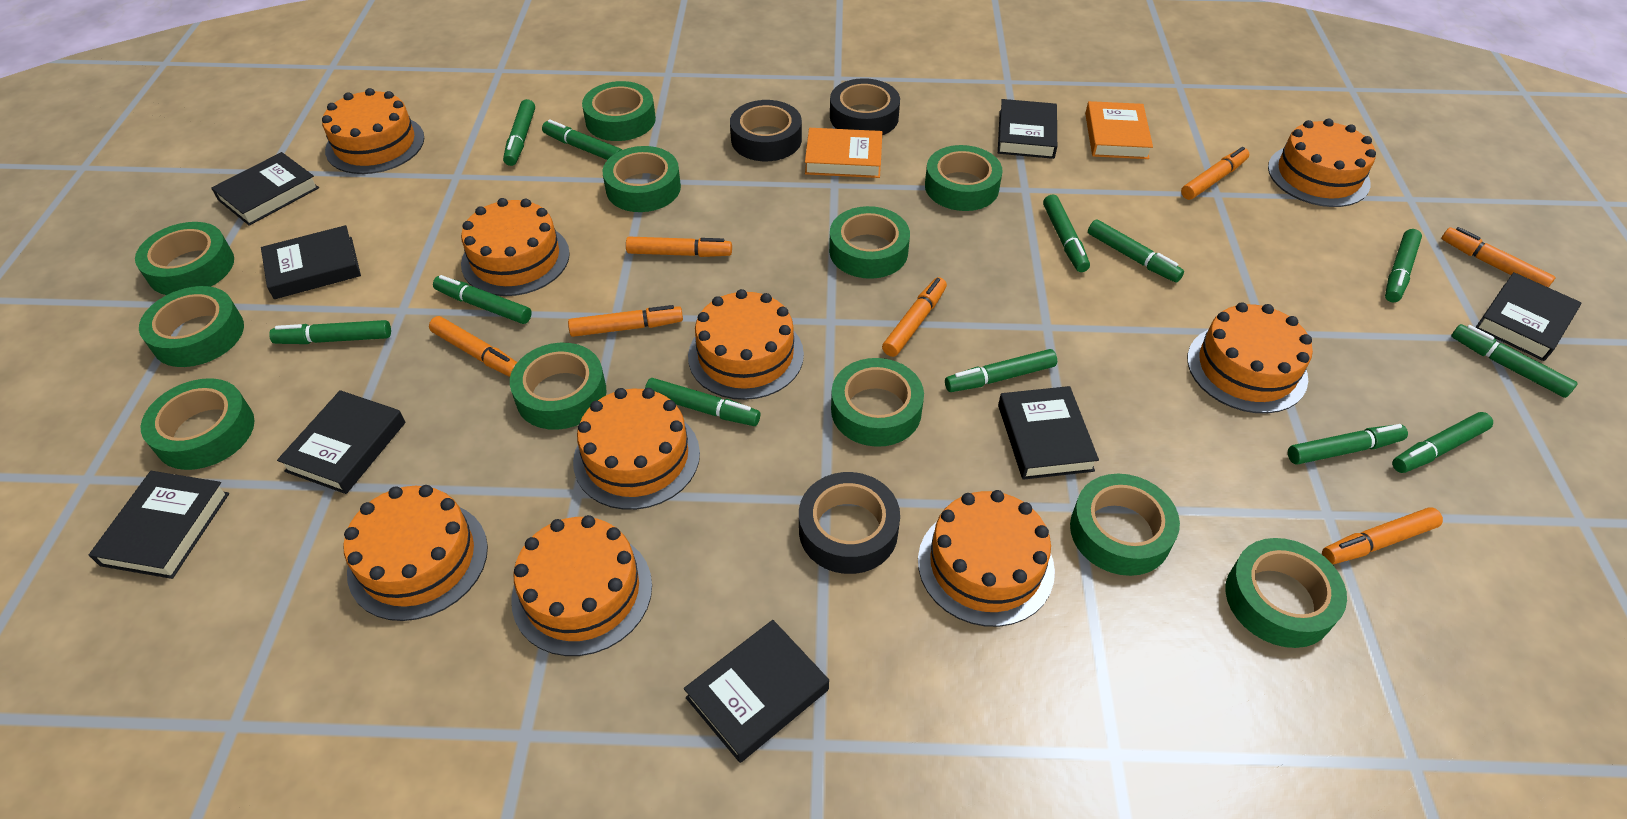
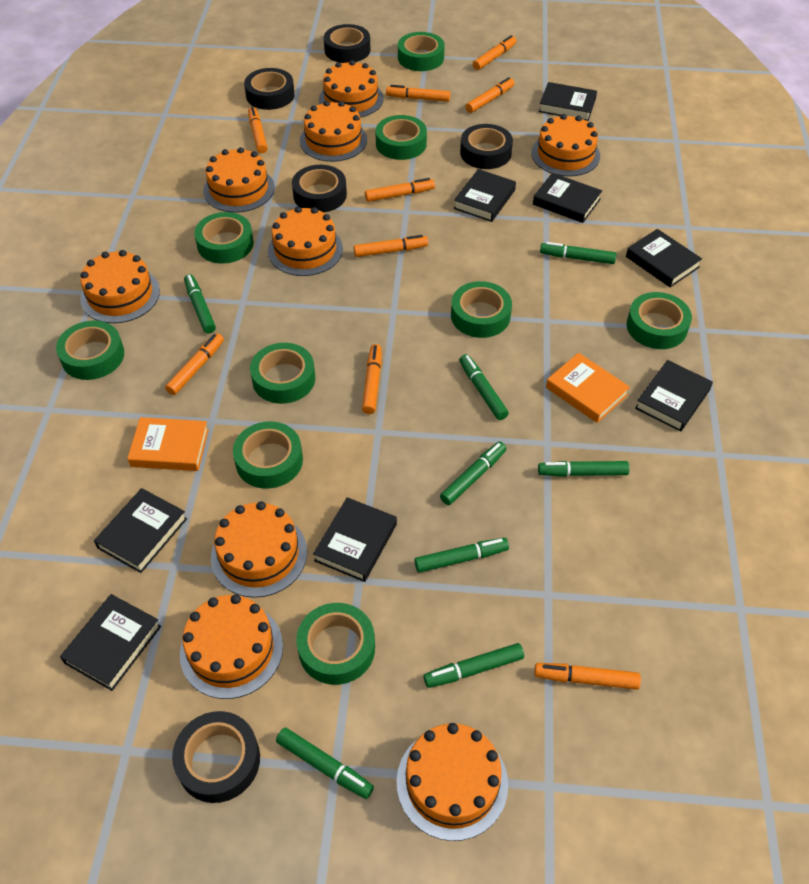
black tape: [730,100,802,161] [799,472,900,574] [830,78,900,135] = 3 -> [172,711,260,803] [244,68,294,110] [292,165,347,212] [324,24,370,63] [460,124,513,169] = 5
green marker: [269,320,391,344] [433,275,532,324] [503,99,535,166] [542,120,622,160] [645,378,760,426] [945,349,1057,392] [1043,195,1090,272] [1088,220,1184,282] [1288,424,1408,465] [1385,229,1422,302] [1392,412,1493,473] [1451,324,1578,398] = 12 -> [184,274,216,334] [276,728,374,799] [414,538,509,573] [424,643,524,688] [440,441,507,505] [459,354,509,420] [538,461,630,477] [540,242,617,264] = 8
green tape: [135,222,234,295] [139,286,244,367] [141,378,255,470] [510,343,607,430] [582,81,656,141] [603,146,681,212] [829,206,910,279] [831,358,924,447] [925,145,1003,211] [1070,474,1180,576] [1225,538,1347,648] = 11 -> [56,321,124,380] [194,212,254,264] [233,422,303,489] [250,343,315,404] [296,603,375,685] [375,115,427,160] [398,32,445,71] [451,281,512,338] [627,292,692,349] = 9
orange marker: [429,316,517,377] [568,305,683,337] [626,237,732,257] [882,277,947,357] [1181,147,1249,200] [1322,507,1443,564] [1441,227,1556,287] = 7 -> [165,333,224,395] [248,106,267,153] [354,235,428,257] [362,344,382,414] [365,178,435,202] [386,85,450,102] [466,77,515,113] [473,35,516,70] [534,663,641,690] = 9

